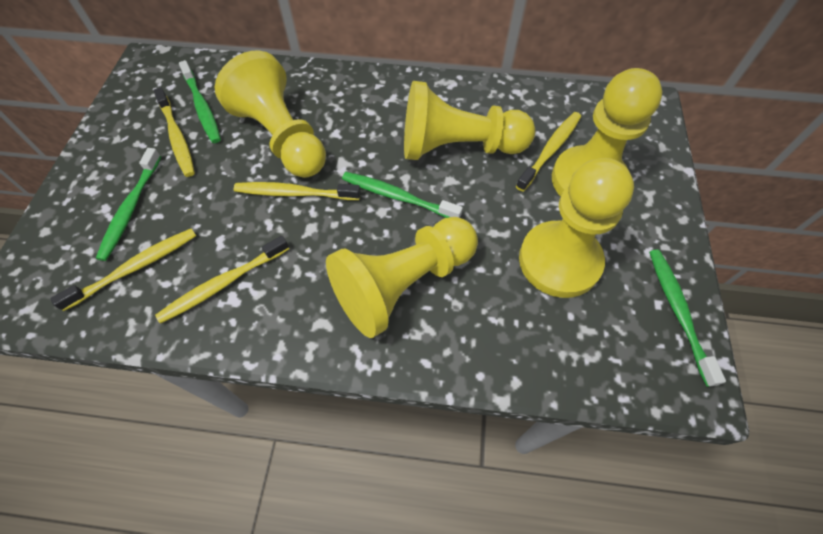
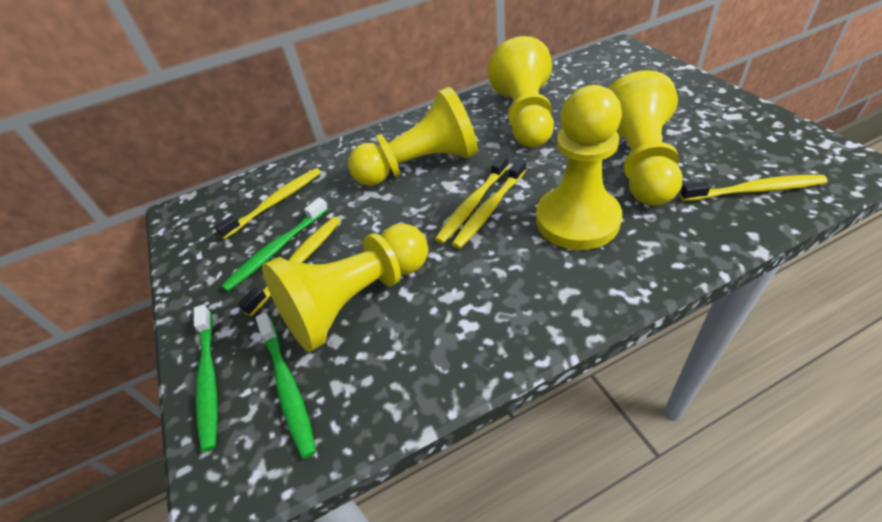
green toothbrush: [96,148,161,261] [179,60,221,143] [342,172,463,218] [649,249,726,387] = 4 -> [194,304,217,452] [221,197,328,292] [256,313,316,459] = 3

